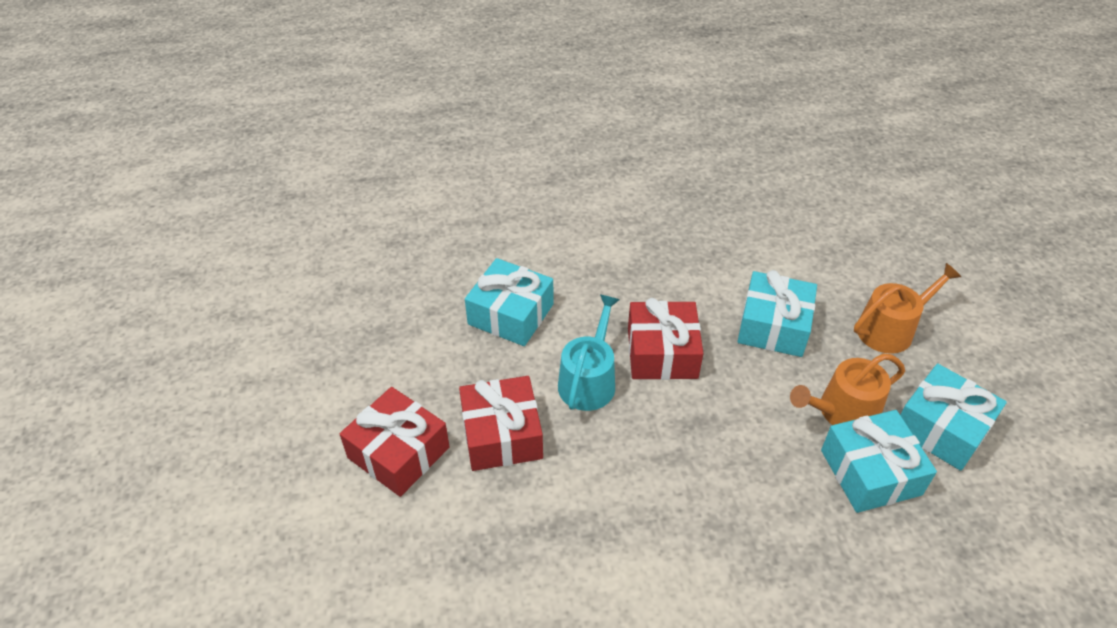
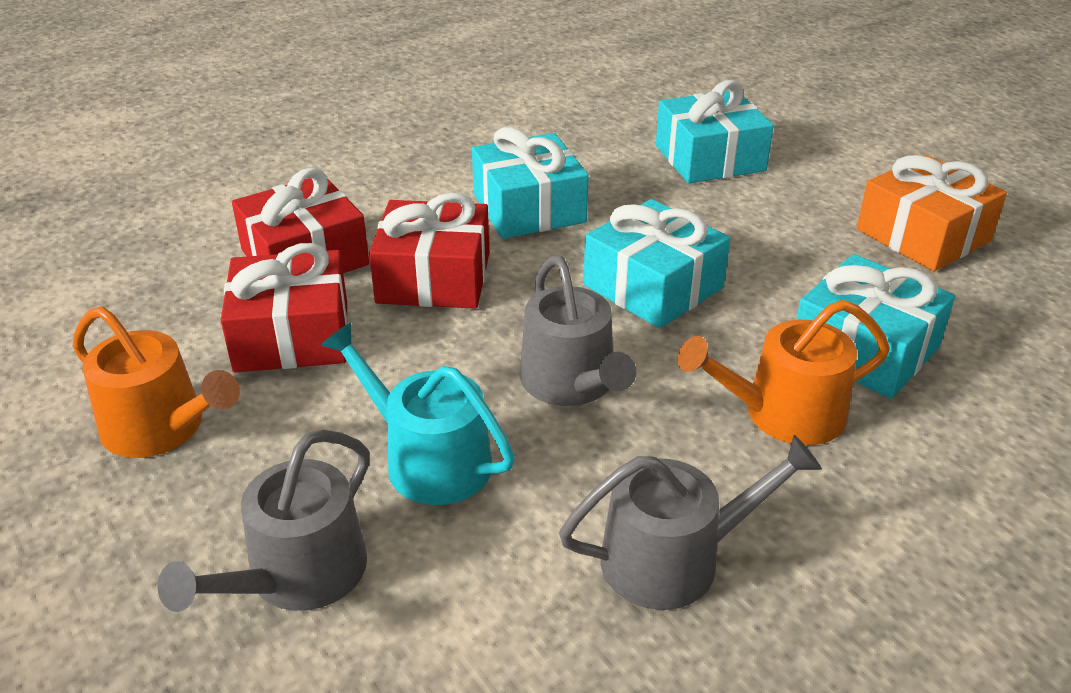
grey watering can: none = 0 -> [158,429,370,612] [520,255,636,406] [559,435,822,610] = 3
orange gift: none = 0 -> [857,155,1007,271] = 1

